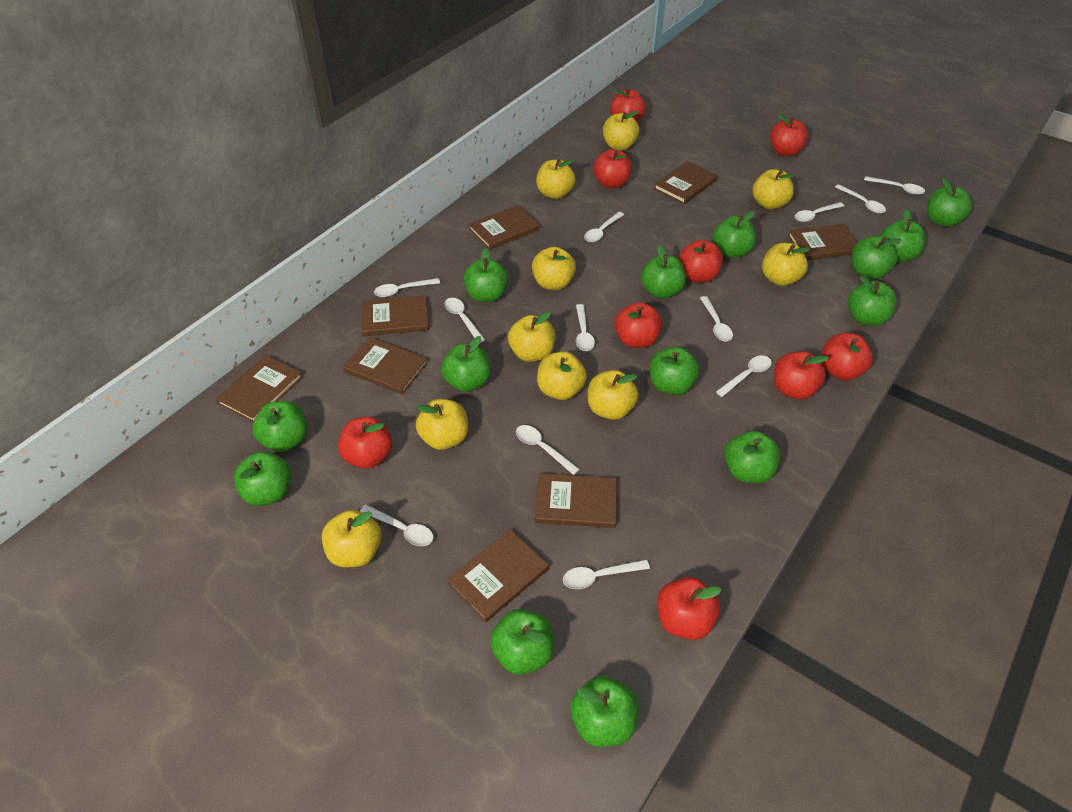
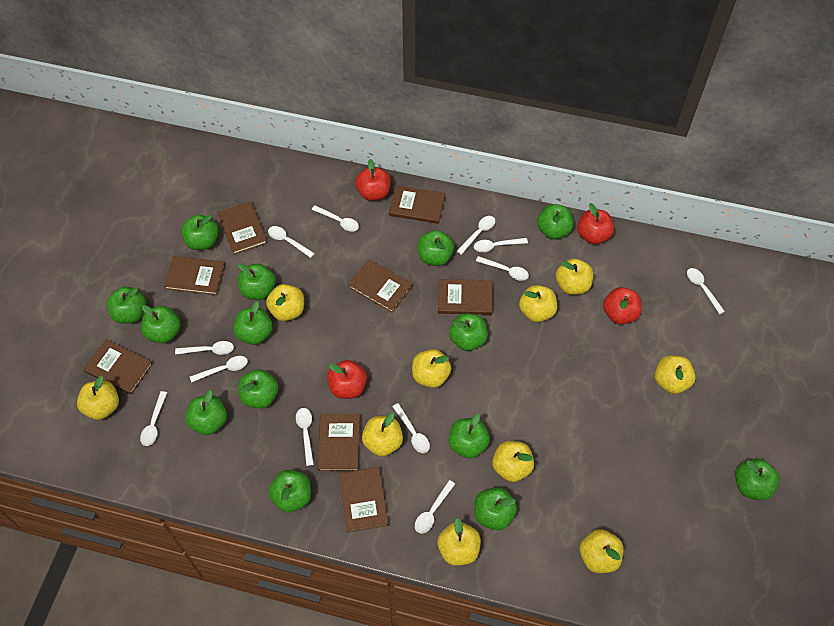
red apple: [338,417,393,469] [593,149,632,188] [610,89,646,122] [615,302,662,348] [657,577,721,640] [679,240,723,283] [770,114,808,156] [774,351,829,400] [821,333,873,380] = 9 -> [327,360,367,399] [355,159,391,201] [577,203,614,244] [603,287,642,324] = 4

